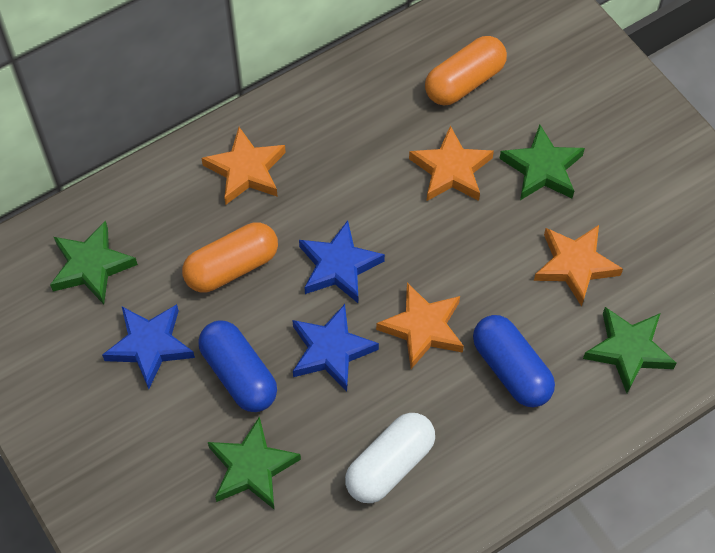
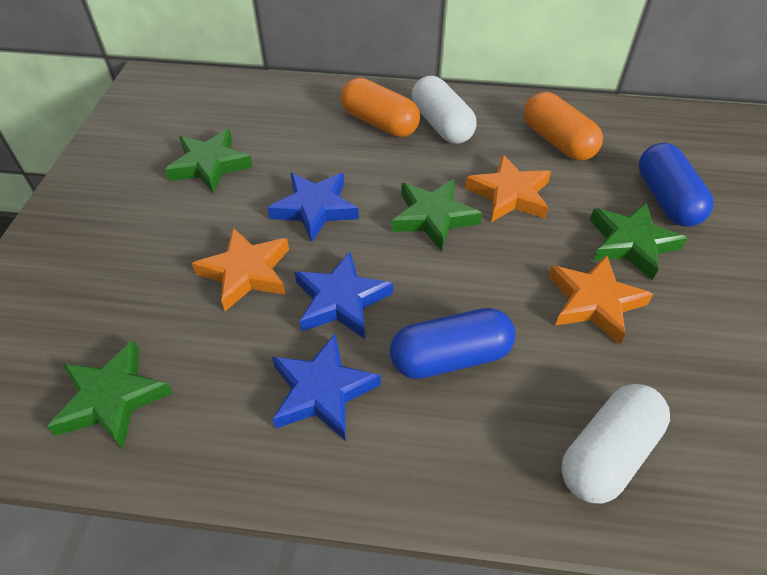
orange star: [201,127,286,204] [376,283,464,369] [409,126,494,201] [534,225,623,307] = 4 -> [192,227,289,311] [465,154,551,222] [548,255,653,345] = 3
white capsule: [345,413,435,503] = 1 -> [412,76,477,144] [561,384,670,503] = 2

